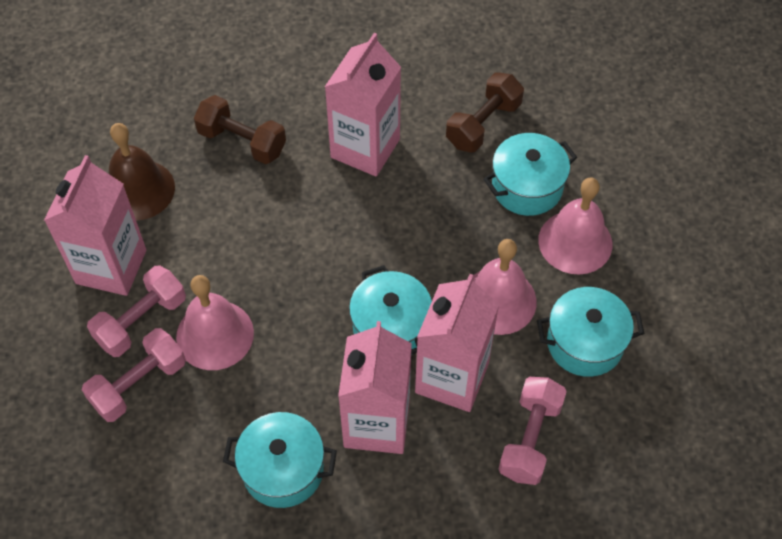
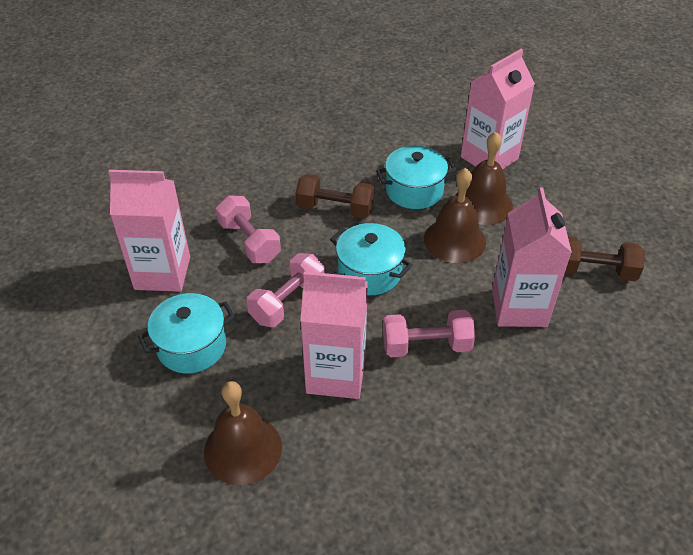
brown bell: [109,123,175,221] = 1 -> [204,381,282,485] [424,168,486,263] [455,132,513,225] = 3
pink bell: [176,275,254,370] [473,239,537,335] [538,178,612,274] = 3 -> none = 0
turquoise pot: [223,412,337,508] [349,265,432,355] [483,133,577,216] [537,287,644,377] = 4 -> [138,293,235,373] [330,223,412,295] [376,146,456,209] = 3

